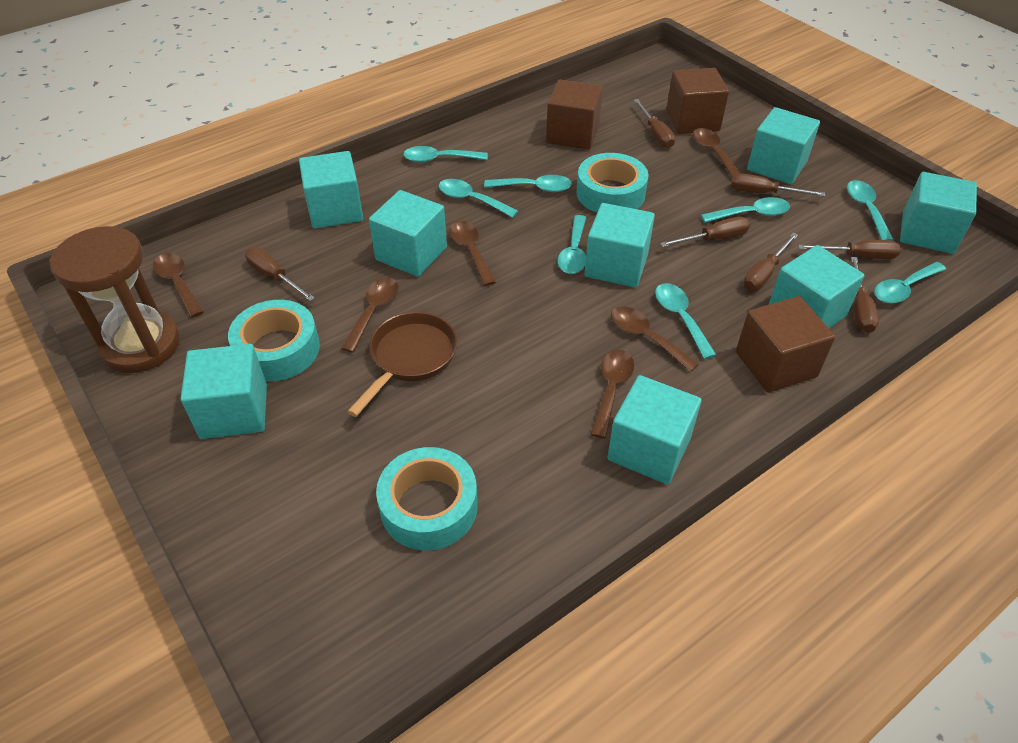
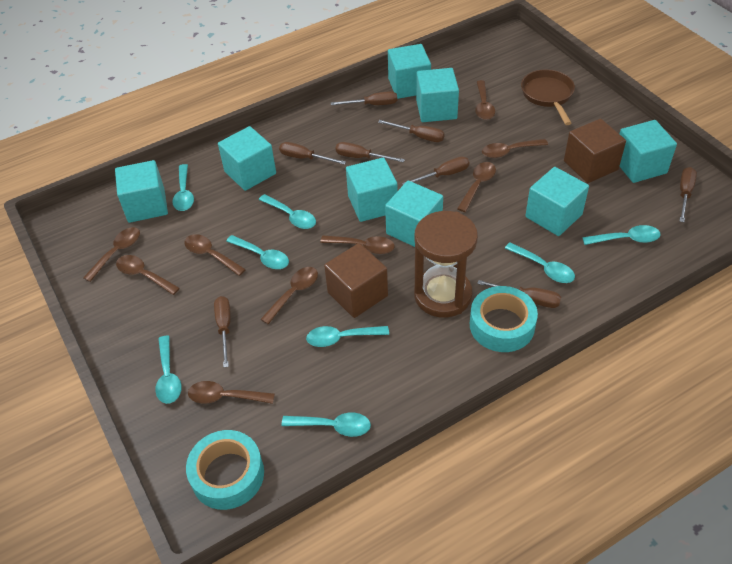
brown cube: [546,80,603,150] [666,68,729,134] [736,296,835,393] = 3 -> [324,243,388,318] [564,119,626,183] = 2
brown screwdriver: [245,247,315,301] [634,99,675,148] [660,217,750,247] [731,174,825,197] [743,233,798,290] [798,240,901,259] [851,257,879,333] = 7 -> [214,296,231,368] [279,142,346,165] [331,91,397,105] [336,142,405,162] [378,120,445,142] [402,157,469,185] [477,280,561,308] [680,167,697,222] = 8
brown spoon: [153,253,204,318] [341,277,398,353] [449,221,496,286] [591,350,634,439] [611,306,699,372] [693,128,741,177] = 6 -> [83,227,140,282] [116,255,180,295] [184,234,246,276] [188,381,275,404] [260,267,318,324] [320,235,395,254] [457,162,496,212] [475,80,495,120] [482,139,548,158] = 9
turquoise tape: [228,300,320,381] [376,447,478,550] [576,153,649,213] = 3 -> [186,430,264,510] [470,286,538,352] = 2

